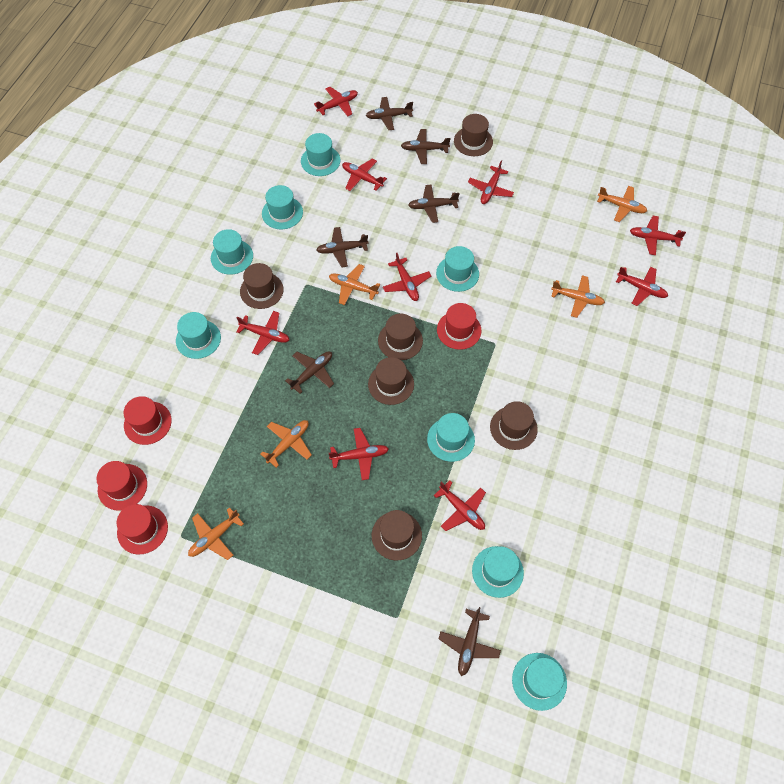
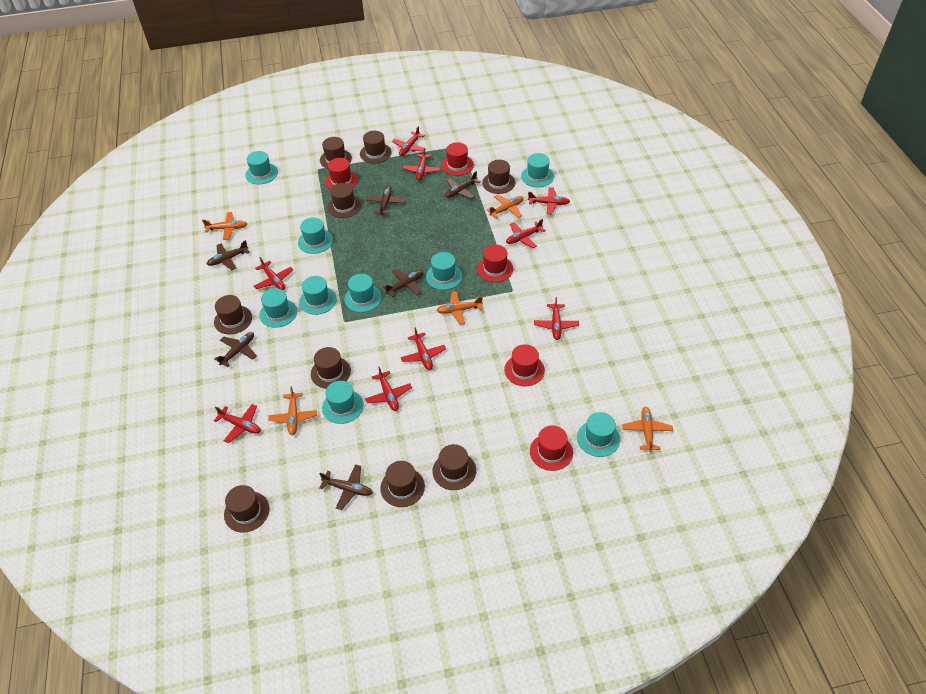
brown hat: [240,263,283,309] [368,357,414,405] [372,510,422,560] [378,313,423,360] [454,114,493,156] [490,401,538,450] = 6 -> [214,295,252,334] [224,485,270,533] [311,347,351,389] [320,137,352,169] [328,183,361,218] [360,131,392,164] [380,461,425,507] [432,444,476,490] [482,160,515,194] = 9
red hat: [96,461,147,511] [117,504,168,554] [124,396,172,445] [437,303,482,350] = 4 -> [325,158,358,190] [441,142,474,176] [477,244,513,282] [504,344,545,386] [530,425,573,471] = 5
turquoise hat: [176,312,221,359] [211,229,253,275] [262,185,303,229] [301,133,341,176] [427,413,475,462] [436,246,479,292] [472,546,524,598] [512,653,567,711] = 8 -> [245,151,278,184] [259,288,297,328] [298,217,333,254] [299,276,337,315] [322,381,363,424] [344,274,382,312] [426,252,462,290] [521,153,554,187] [577,412,620,457] = 9

